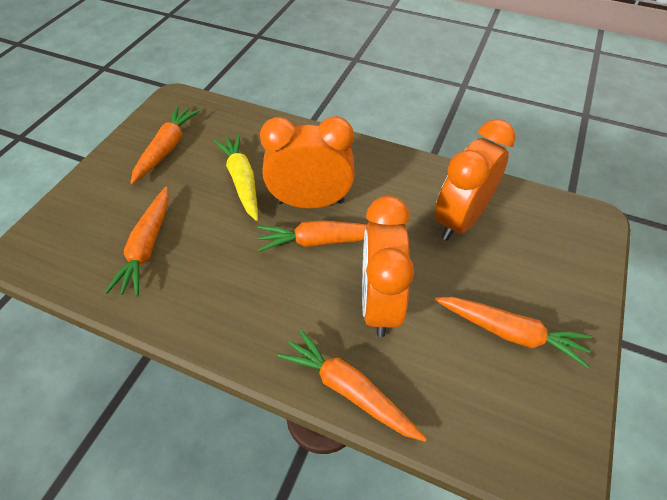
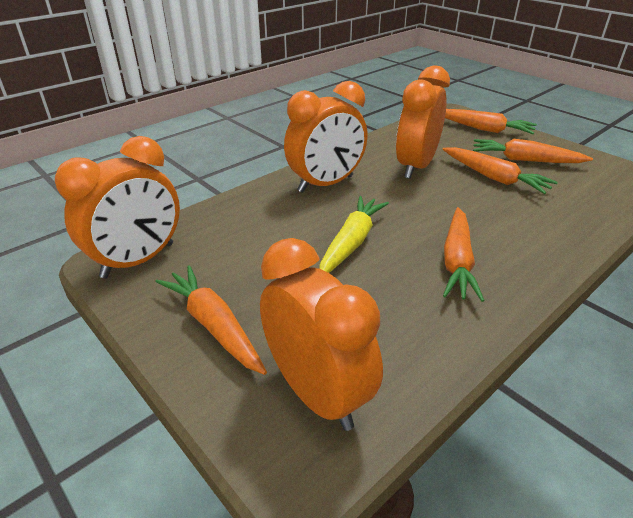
orange clock: [260,116,355,209] [362,196,414,337] [435,119,516,241] = 3 -> [55,136,180,278] [260,238,383,431] [284,81,367,193] [396,65,450,179] = 4

